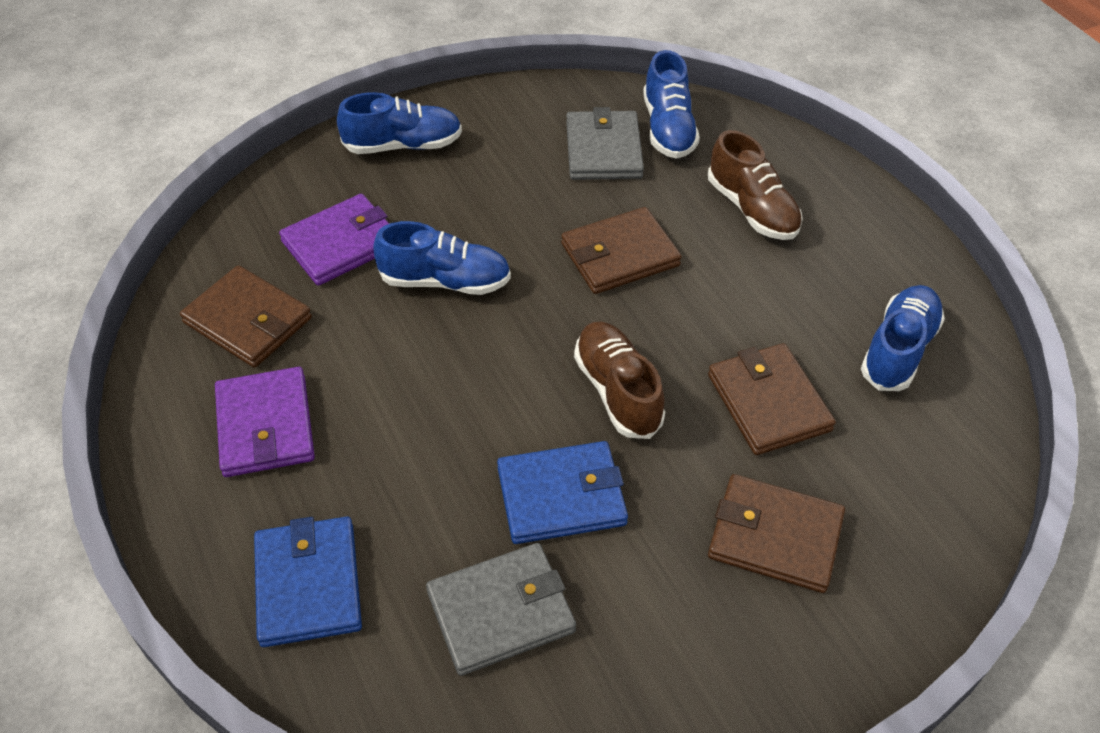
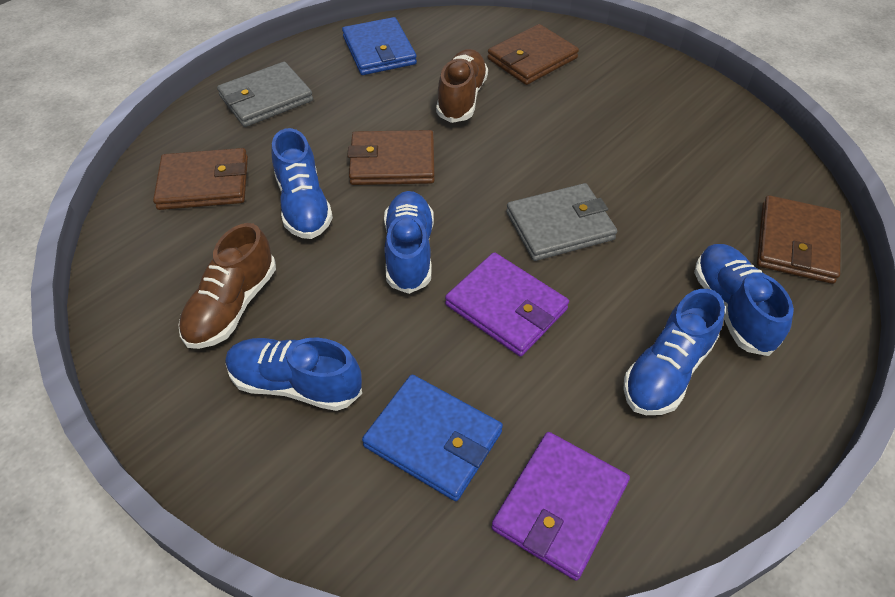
blue shoe: [337,92,462,154] [373,221,511,295] [643,50,700,159] [861,285,945,391] = 4 -> [225,337,362,411] [271,128,333,239] [384,191,434,294] [623,289,725,415] [694,244,794,356] = 5

